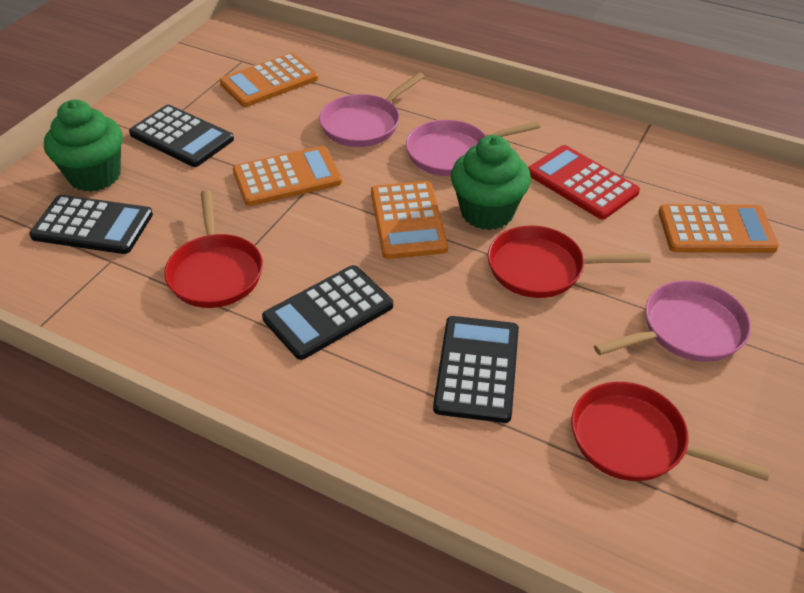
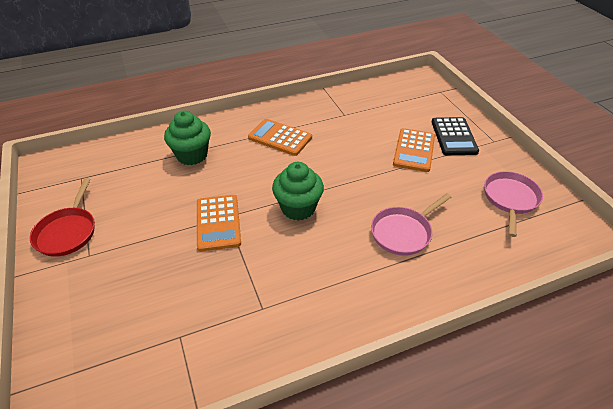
black calculator: [29,195,153,254] [129,105,234,167] [262,265,393,360] [433,316,519,423] = 4 -> [432,117,479,155] = 1
orange calculator: [220,53,318,107] [233,146,342,206] [371,181,448,259] [658,204,779,253] = 4 -> [197,195,241,252] [248,119,312,156] [393,128,435,172] = 3
pink pan: [319,72,425,147] [406,120,540,176] [594,280,751,362] = 3 -> [371,193,451,256] [484,171,543,237] = 2
red calculator: [528,145,640,219] = 1 -> none = 0
red pan: [164,190,263,308] [488,225,651,298] [571,382,770,481] = 3 -> [30,178,95,257] = 1

